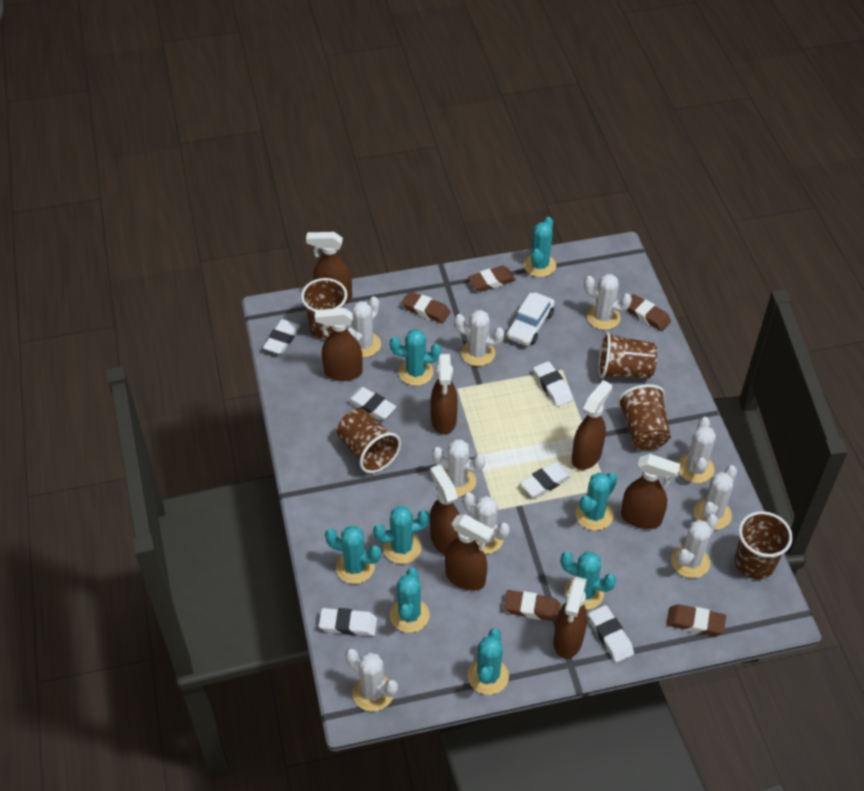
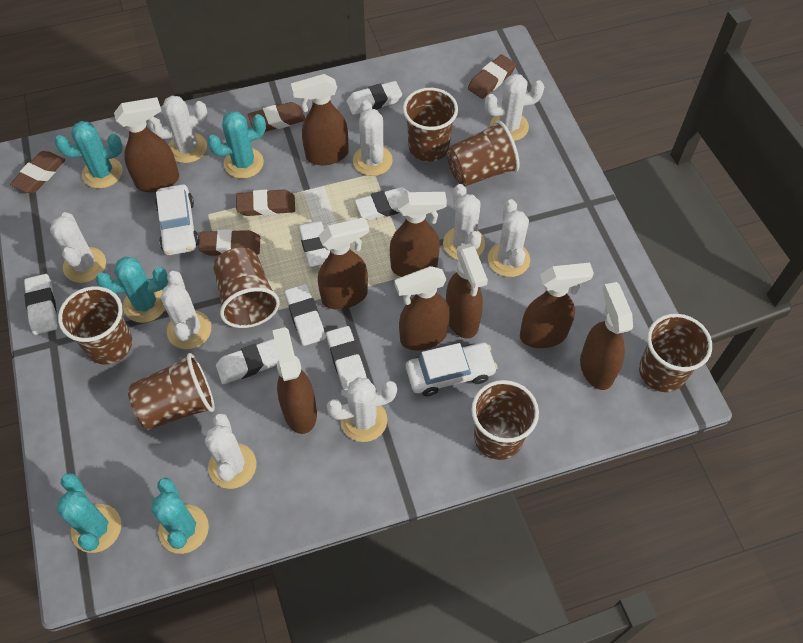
brown cup: [301,278,347,340] [337,408,401,473] [598,332,657,379] [617,384,671,450] [735,511,793,579] = 5 -> [58,286,132,365] [128,353,215,430] [213,248,280,328] [403,88,458,162] [446,120,519,186] [471,380,539,460] [639,314,712,392] = 7
brown spray bottle: [306,232,352,303] [315,308,363,381] [430,465,459,555] [431,354,458,435] [445,514,494,591] [554,577,587,659] [572,380,612,470] [621,454,681,529] = 8 -> [114,97,179,192] [272,327,317,434] [291,74,349,165] [318,217,369,309] [390,192,447,277] [395,266,450,351] [446,244,488,339] [520,263,594,348] [580,282,633,390] = 9
turquoise cactus: [325,526,381,584] [373,506,430,564] [390,329,442,386] [390,568,429,633] [468,628,509,695] [524,217,556,277] [560,552,616,610] [576,472,617,530] = 8 -> [55,121,122,189] [56,473,121,553] [96,257,168,323] [151,478,209,554] [207,111,266,179] = 5
white car: [507,292,555,346] = 1 -> [155,184,199,255] [406,343,498,396] = 2
white eraser: [263,319,301,354] [319,608,377,636] [347,387,396,420] [521,462,572,497] [533,361,573,407] [588,605,634,663] = 6 -> [24,274,58,335] [216,339,279,384] [285,284,326,346] [298,220,330,267] [326,326,367,390] [347,81,402,115] [355,187,409,220] = 7

